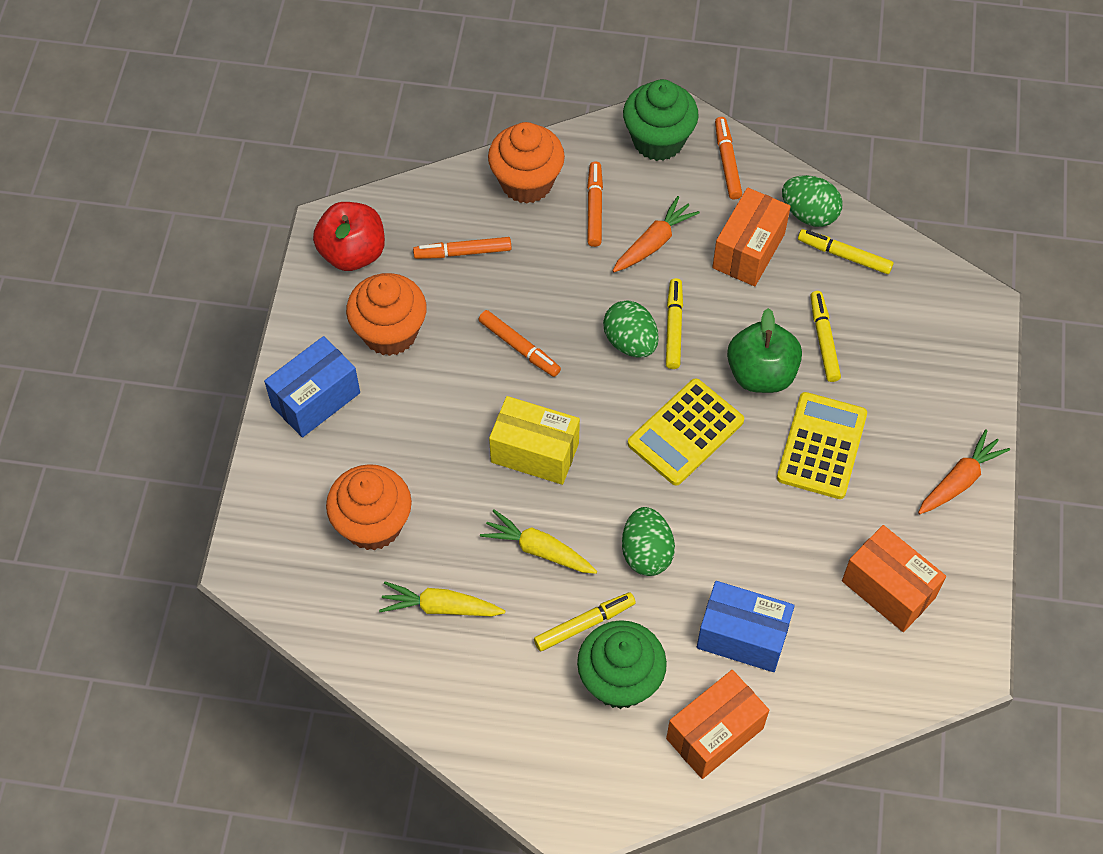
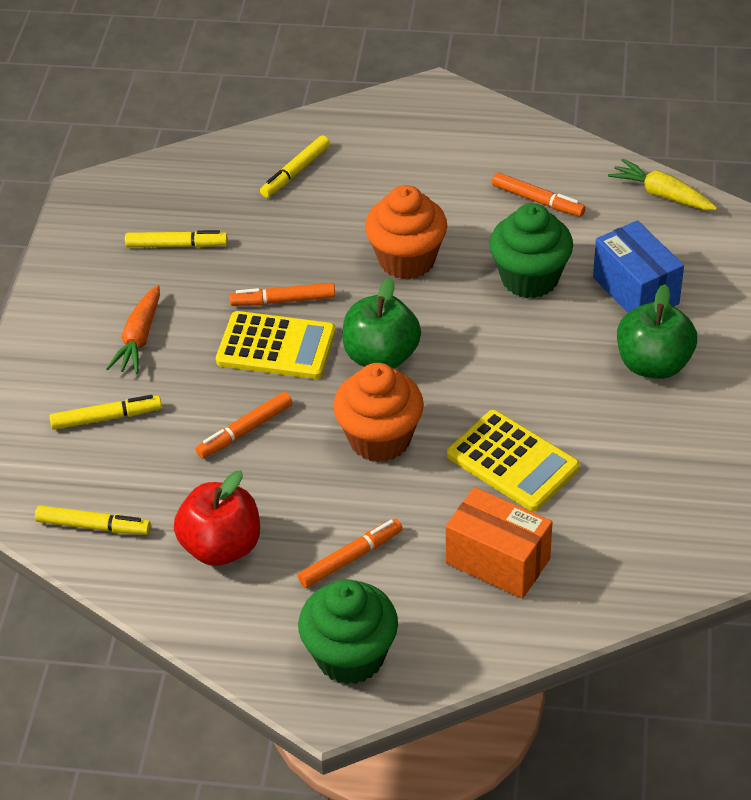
blue box: [264,336,360,437] [697,581,795,672] = 2 -> [593,220,684,313] = 1
green apple: [727,308,802,393] = 1 -> [342,277,421,369] [617,284,697,379] = 2
green egg: [603,301,659,357] [622,507,675,576] [782,175,843,227] = 3 -> none = 0
orange box: [666,670,769,779] [712,188,791,286] [842,525,946,632] = 3 -> [445,487,552,599] = 1
orange carrot: [613,196,700,272] [918,430,1010,514] = 2 -> [106,285,160,374] = 1
orange cupcake: [326,464,412,550] [346,273,427,356] [488,122,565,204] = 3 -> [333,363,424,462] [365,185,447,279] = 2
yellow box: [489,396,580,485] = 1 -> none = 0
yellow carrot: [379,581,505,616] [480,510,597,574] = 2 -> [608,158,717,210] = 1

